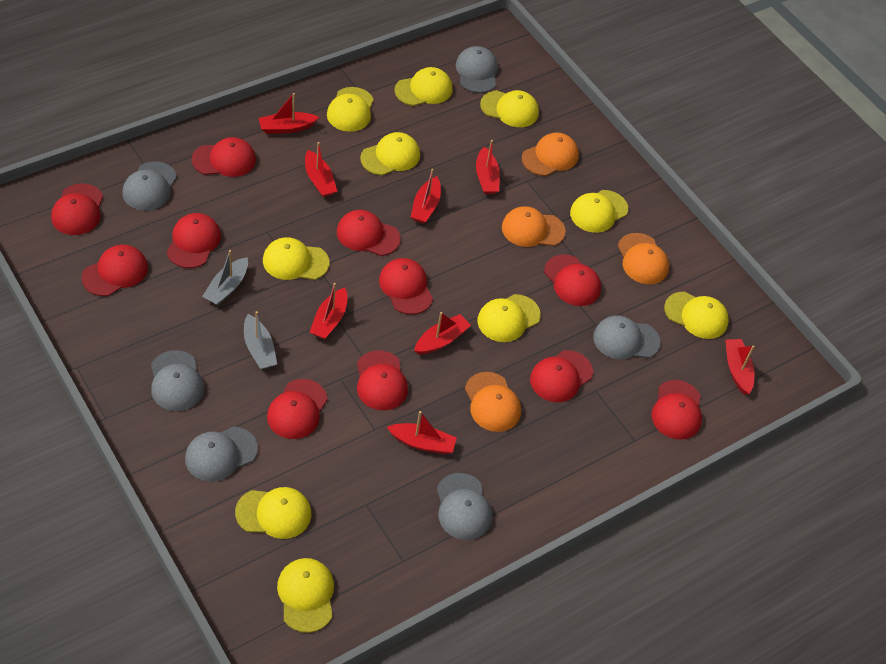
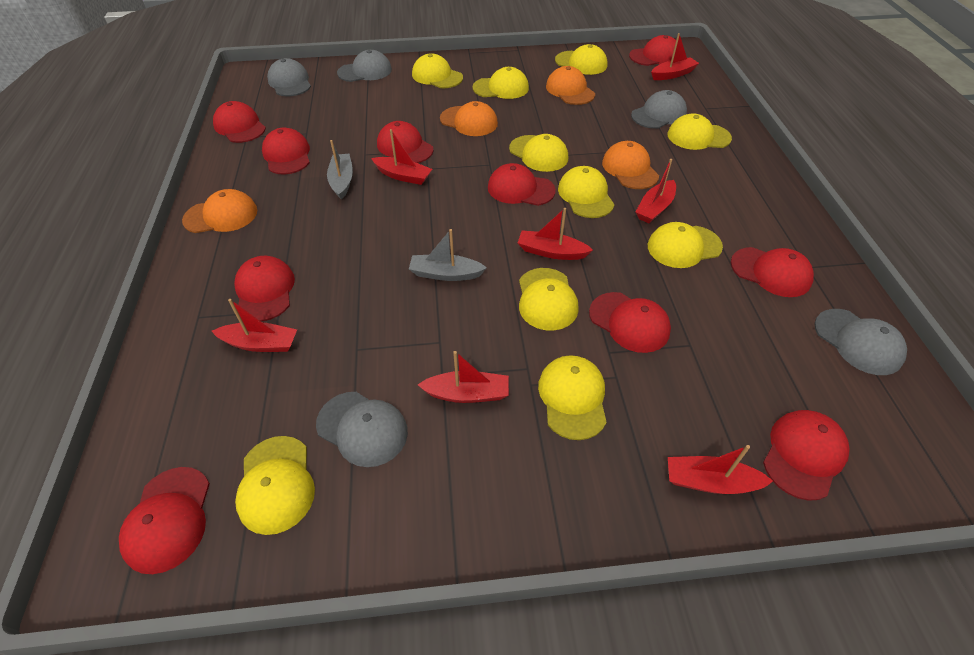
grey cap: [122,161,177,211] [151,350,204,411] [185,426,258,482] [437,473,492,540] [456,46,498,93] [593,316,661,359] = 6 -> [267,58,311,96] [316,392,408,467] [337,50,392,82] [631,90,687,129] [815,309,907,375] = 5
red boat: [259,93,319,134] [305,142,337,197] [310,283,347,339] [387,411,457,454] [411,169,441,224] [414,312,471,355] [476,140,500,194] [725,339,755,395] = 8 -> [212,299,297,352] [371,129,432,185] [418,351,509,403] [518,208,593,260] [636,159,676,223] [651,33,699,80] [668,445,773,494] = 7
red cap: [51,183,103,235] [81,245,148,296] [166,213,221,268] [192,137,256,177] [267,379,328,439] [337,210,401,256] [357,350,408,410] [379,258,433,315] [530,350,593,402] [544,254,601,306] [651,380,702,440] = 11 -> [119,467,210,574] [213,101,266,143] [234,256,295,321] [262,128,310,175] [377,121,434,163] [488,163,556,206] [589,292,671,353] [629,35,676,66] [731,247,814,297] [763,410,849,501] = 10

